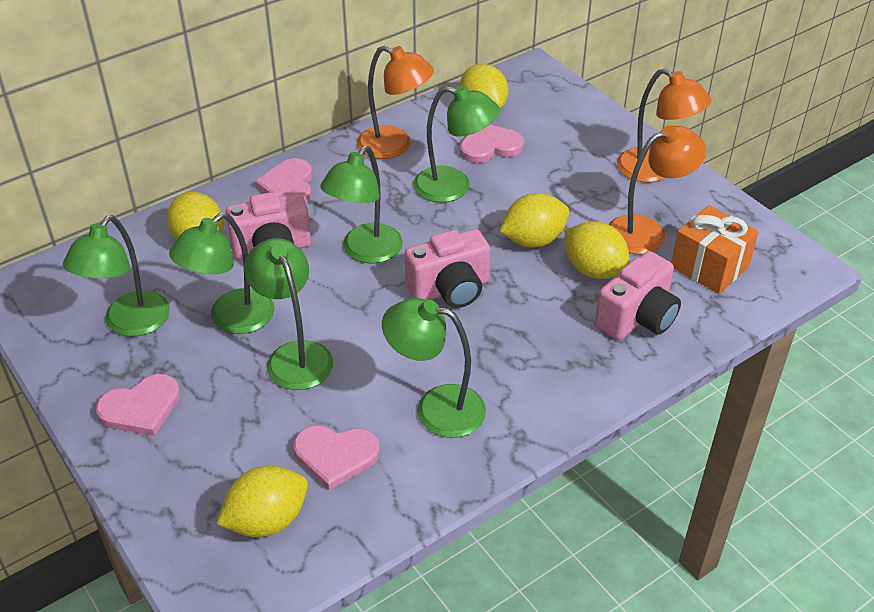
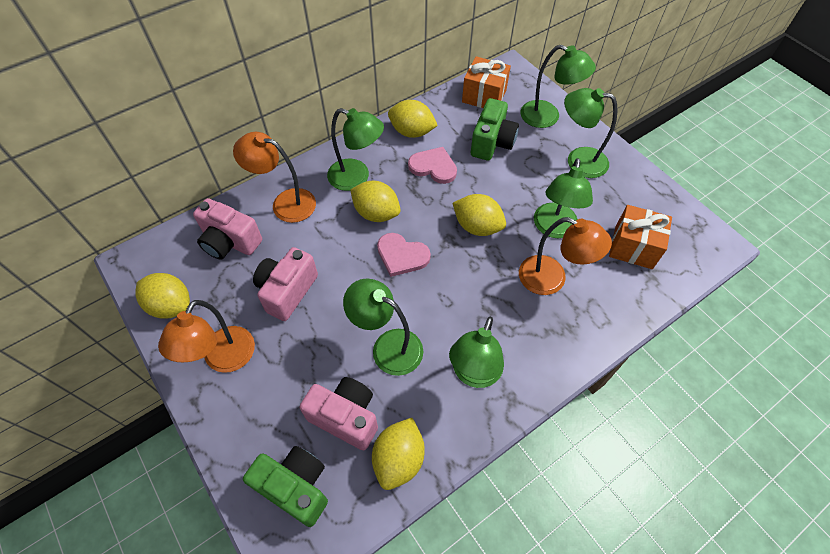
green camera: none = 0 -> [243,446,328,527] [471,98,519,161] = 2
orange gift: [671,205,759,294] = 1 -> [462,56,511,108] [609,205,672,269] = 2
pink heart: [96,374,180,436] [255,158,312,204] [293,425,380,490] [460,125,524,163] = 4 -> [377,233,431,277] [408,147,457,184] = 2

